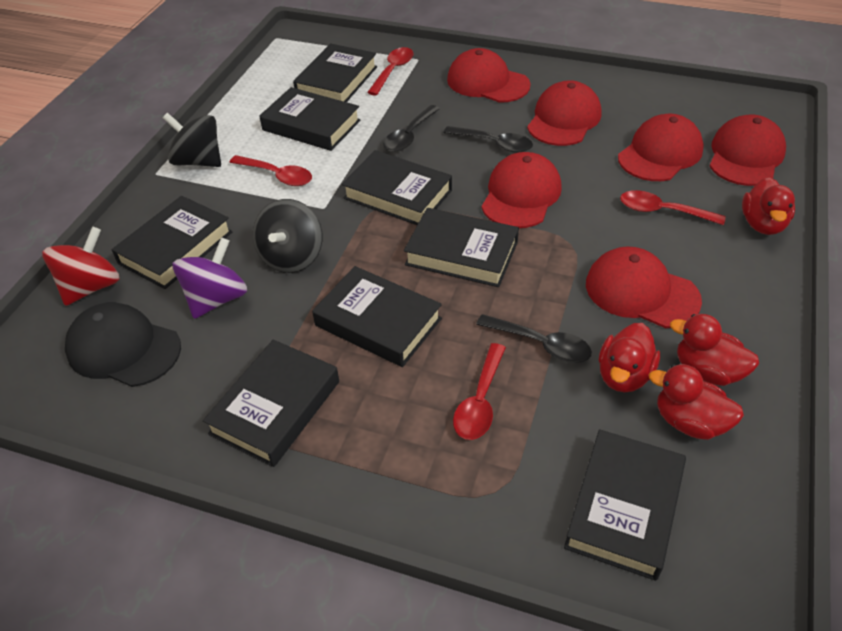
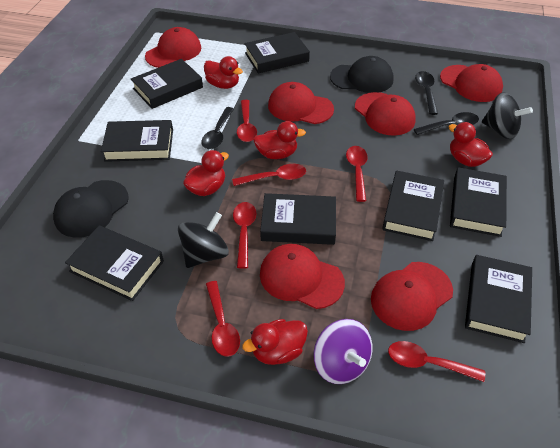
black cap: [65,303,181,387] = 1 -> [53,180,129,238] [330,56,394,93] = 2
red duck: [599,323,660,393] [649,364,744,440] [670,314,759,386] [742,177,795,235] = 4 -> [183,150,229,196] [204,56,243,89] [242,319,308,365] [253,121,306,159] [448,122,493,167] = 5
red spinning top: [42,226,119,306] = 1 -> none = 0
red spoon: [229,155,312,186] [367,47,414,96] [453,343,506,440] [620,190,726,225] = 4 -> [206,281,240,357] [232,164,306,186] [233,202,256,269] [237,100,257,142] [346,146,368,202] [388,341,485,382] = 6

